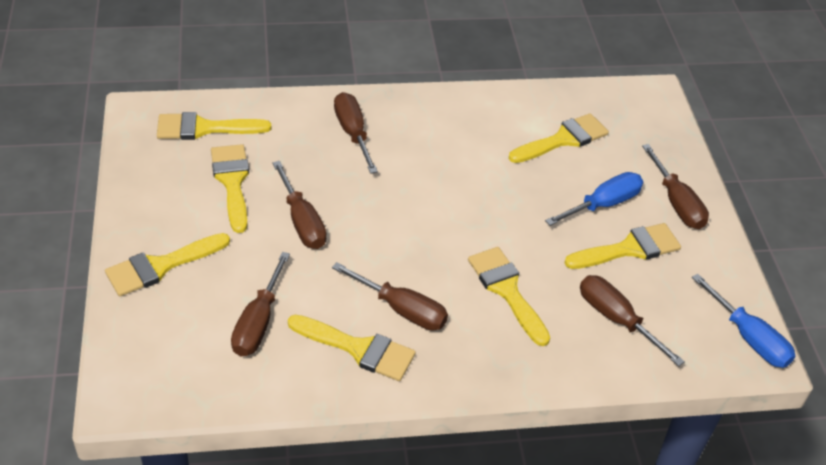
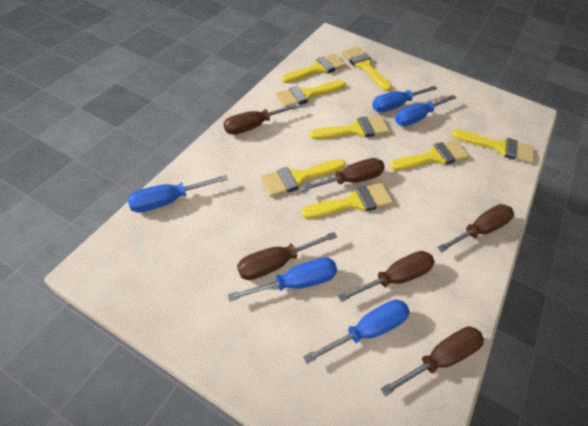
blue screwdriver: [545,172,643,226] [692,274,795,368] = 2 -> [127,175,228,213] [227,257,337,301] [303,300,410,364] [372,86,437,112] [395,95,456,126] = 5
yellow brush: [105,233,230,296] [157,112,271,140] [211,144,249,233] [288,315,416,381] [468,247,550,346] [509,113,609,163] [565,223,681,269] = 7 -> [260,159,346,197] [275,80,346,108] [282,54,346,83] [301,183,393,218] [309,116,390,139] [342,47,392,91] [389,140,469,171] [451,130,534,164] = 8

